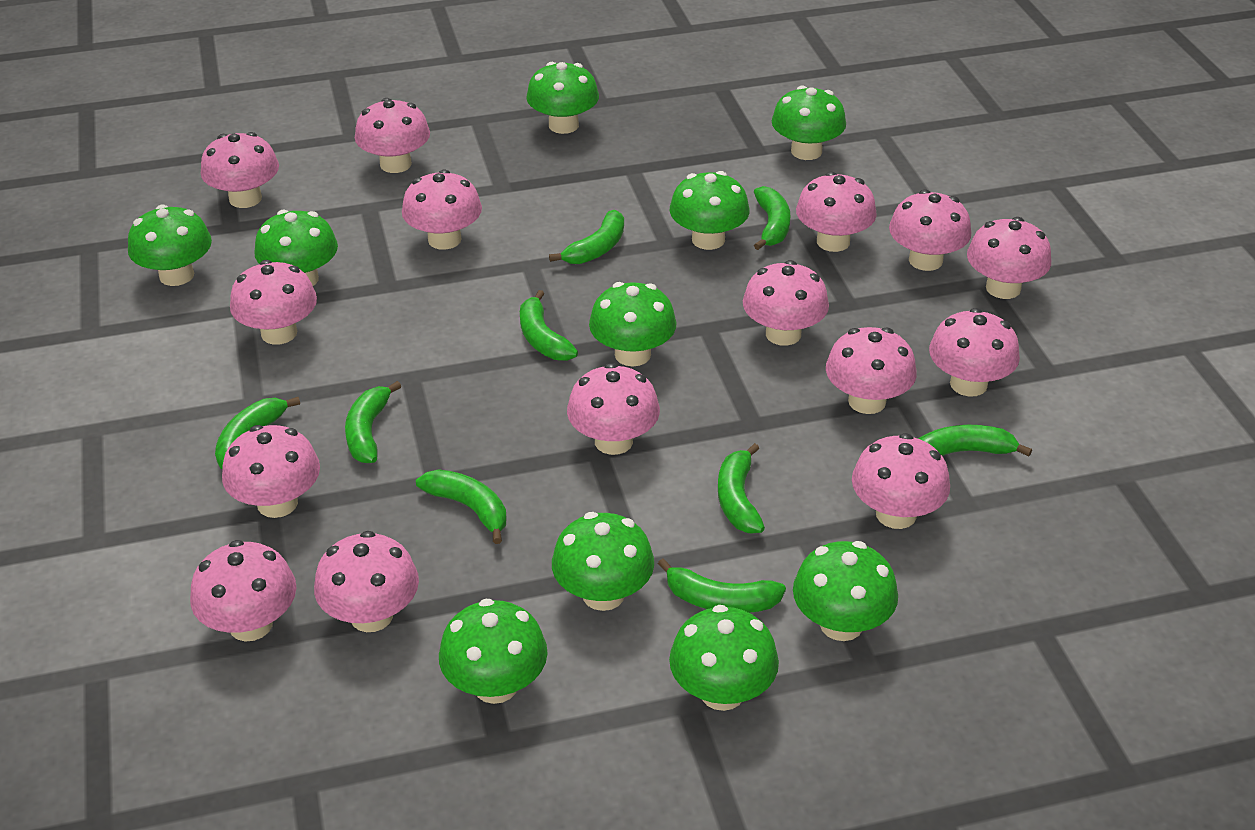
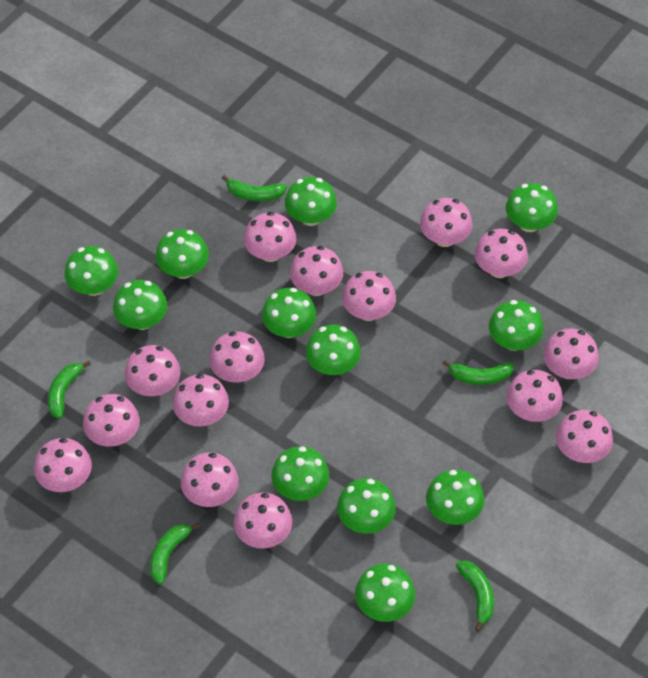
green banana: [215,397,300,469] [345,381,401,463] [416,469,507,544] [520,290,578,361] [549,210,624,264] [658,558,786,613] [718,443,765,533] [754,186,790,250] [918,425,1032,457] = 9 -> [48,361,91,419] [150,523,200,585] [222,175,287,201] [443,360,514,385] [456,561,494,632] = 5
green mushroom: [128,205,212,286] [254,210,338,286] [439,599,548,704] [526,62,599,134] [552,512,654,611] [589,282,676,366] [669,605,779,711] [670,171,749,250] [772,86,846,160] [793,541,898,641] = 10 -> [65,246,118,296] [113,280,167,330] [156,229,209,279] [262,288,316,338] [271,446,329,501] [285,177,337,226] [306,324,361,375] [337,478,396,534] [355,563,415,622] [426,470,484,525] [489,300,543,351] [506,183,558,232] = 12

